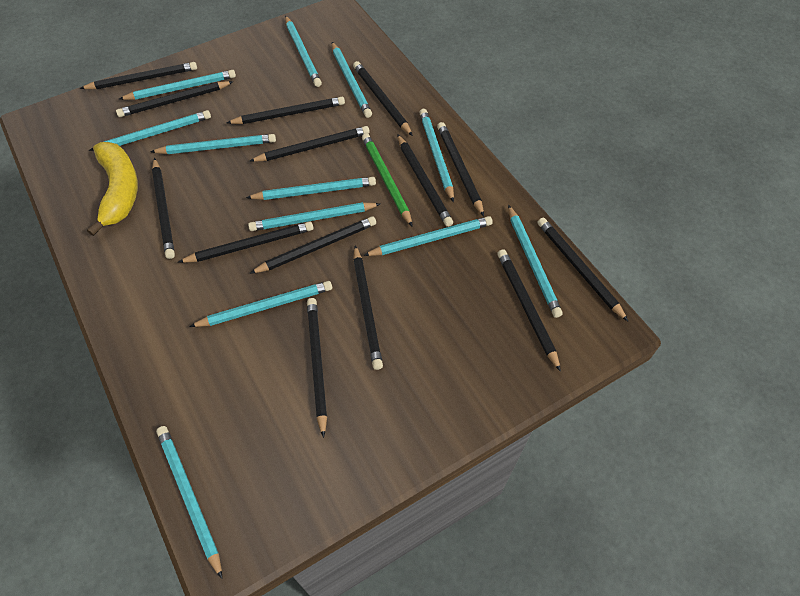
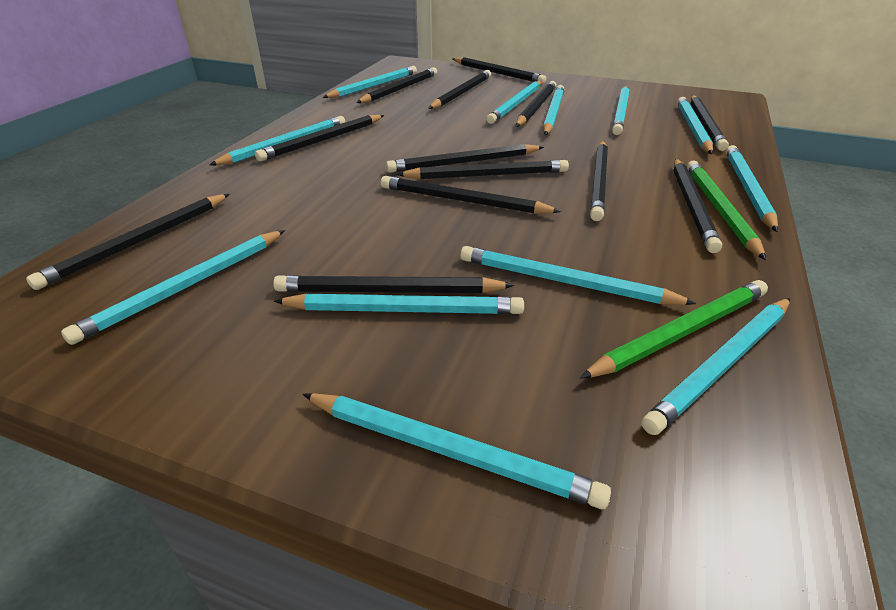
black pencil: [80,62,197,89] [116,81,234,117] [152,158,175,259] [178,221,314,263] [227,97,345,124] [250,126,370,162] [250,216,376,274] [307,298,327,438] [353,61,413,136] [353,245,383,370] [397,134,453,227] [437,122,484,216] [497,249,561,372] [538,218,628,321] = 14 -> [26,194,229,290] [255,115,384,161] [273,275,514,293] [356,67,437,103] [381,176,561,214] [386,144,544,173] [397,160,569,179] [428,70,491,109] [453,57,546,84] [516,81,557,127] [590,141,608,221] [673,159,722,253] [690,95,729,151] = 13
green pencil: [362,133,413,227] = 1 -> [580,280,768,379] [687,160,766,260] = 2
yellow banana: [87,142,138,236] = 1 -> none = 0

